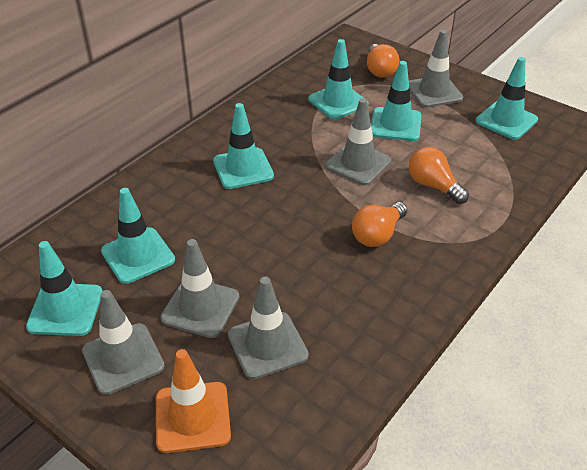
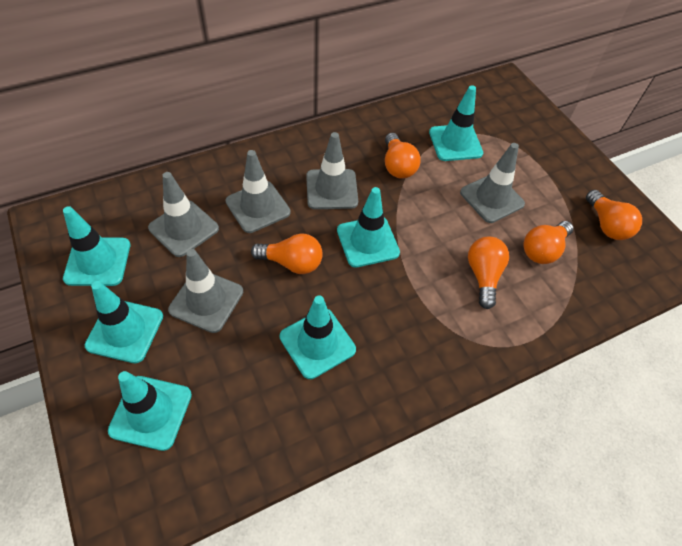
orange light bulb: [352,202,407,247] [367,44,399,78] [409,147,469,204] = 3 -> [251,233,323,274] [385,133,420,178] [468,237,509,309] [523,221,573,264] [586,190,642,240] = 5
orange traffic cone: [156,349,231,453] = 1 -> none = 0

